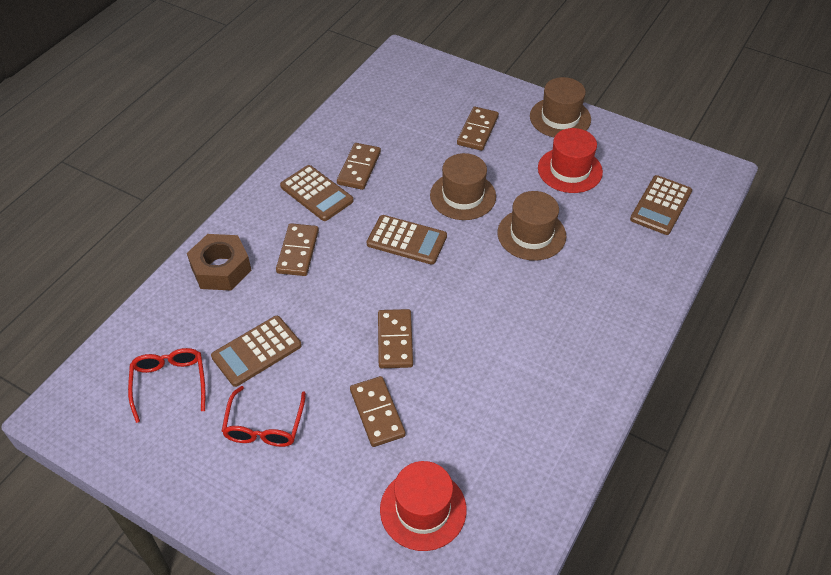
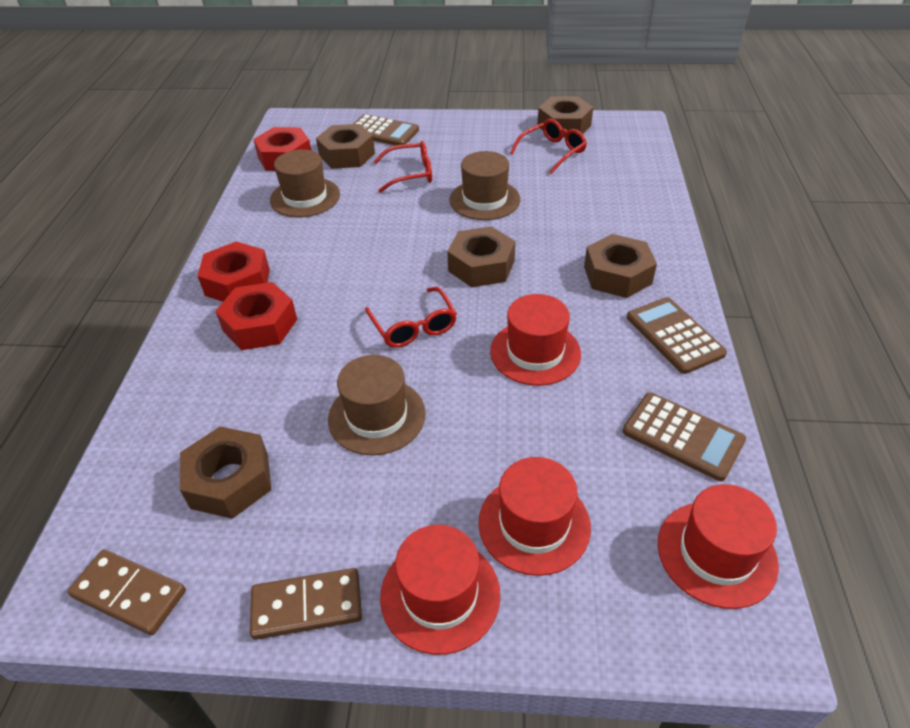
brown calculator: [211,316,302,387] [280,165,353,221] [367,215,447,264] [630,175,692,235] = 4 -> [353,114,419,145] [623,392,746,481] [627,297,727,374] = 3
brown domino: [276,223,319,276] [337,143,381,190] [350,376,406,447] [378,309,413,368] [457,107,499,151] = 5 -> [67,549,186,635] [250,568,362,640] = 2
brown nut: [187,234,252,290] = 1 -> [180,427,271,519] [316,124,375,169] [447,226,515,287] [537,96,593,137] [584,234,657,298] = 5
red glasses: [128,348,205,423] [222,386,306,447] = 2 -> [365,287,457,348] [373,141,432,193] [510,119,587,174] = 3
red hat: [380,461,467,551] [538,128,603,193] = 2 -> [380,525,500,655] [478,457,591,576] [490,294,581,386] [658,484,779,609] = 4
red nut: none = 0 -> [198,241,270,302] [216,282,297,350] [253,127,311,171] = 3

